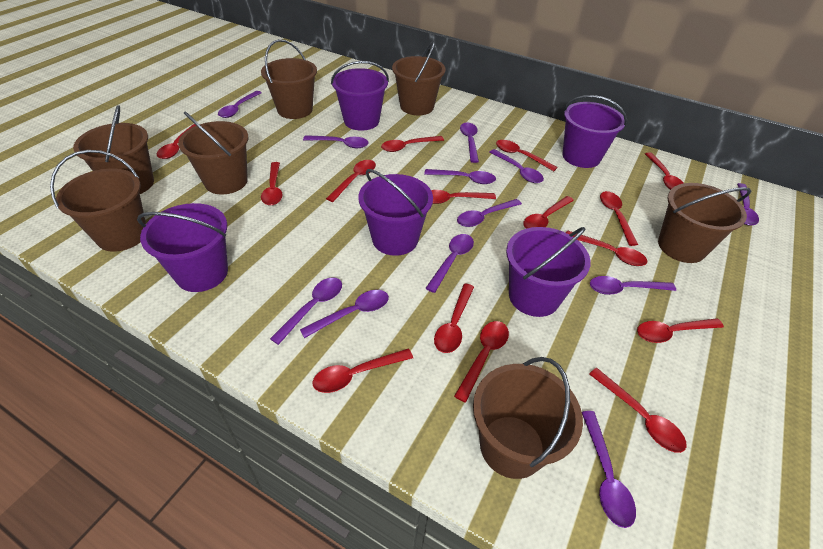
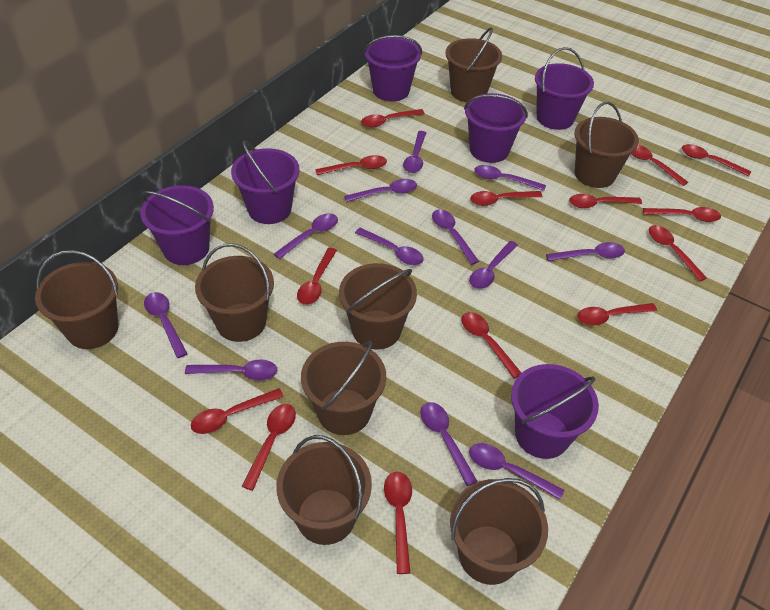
brown bucket: [50,150,146,252] [73,105,154,194] [178,111,248,194] [261,39,317,119] [392,41,445,115] [473,357,583,479] [658,183,751,263] = 7 -> [35,250,118,349] [195,243,274,342] [276,435,372,545] [301,341,386,435] [339,263,417,349] [445,27,502,102] [450,478,548,585] [575,102,639,188] = 8
purple bucket: [137,203,228,292] [331,61,389,131] [358,169,433,256] [506,227,591,317] [563,95,627,168] = 5 -> [140,185,214,265] [231,140,300,224] [363,35,422,102] [464,93,528,163] [511,364,599,459] [535,47,594,130] = 6
red spoon: [157,124,196,159] [261,162,282,206] [312,349,413,393] [326,160,376,202] [381,136,444,152] [431,190,496,204] [434,283,474,353] [454,321,509,402] [496,140,557,171] [523,196,574,229] [566,230,647,266] [589,368,686,453] [600,191,638,246] [637,318,724,343] [645,152,683,190] = 15 -> [191,388,284,434] [241,404,296,491] [297,248,337,305] [315,155,387,175] [361,109,425,128] [384,472,412,574] [462,312,521,379] [470,191,542,206] [569,194,642,208] [577,303,657,326] [631,145,688,186] [643,207,721,222] [649,225,707,281] [682,144,751,176] = 14

